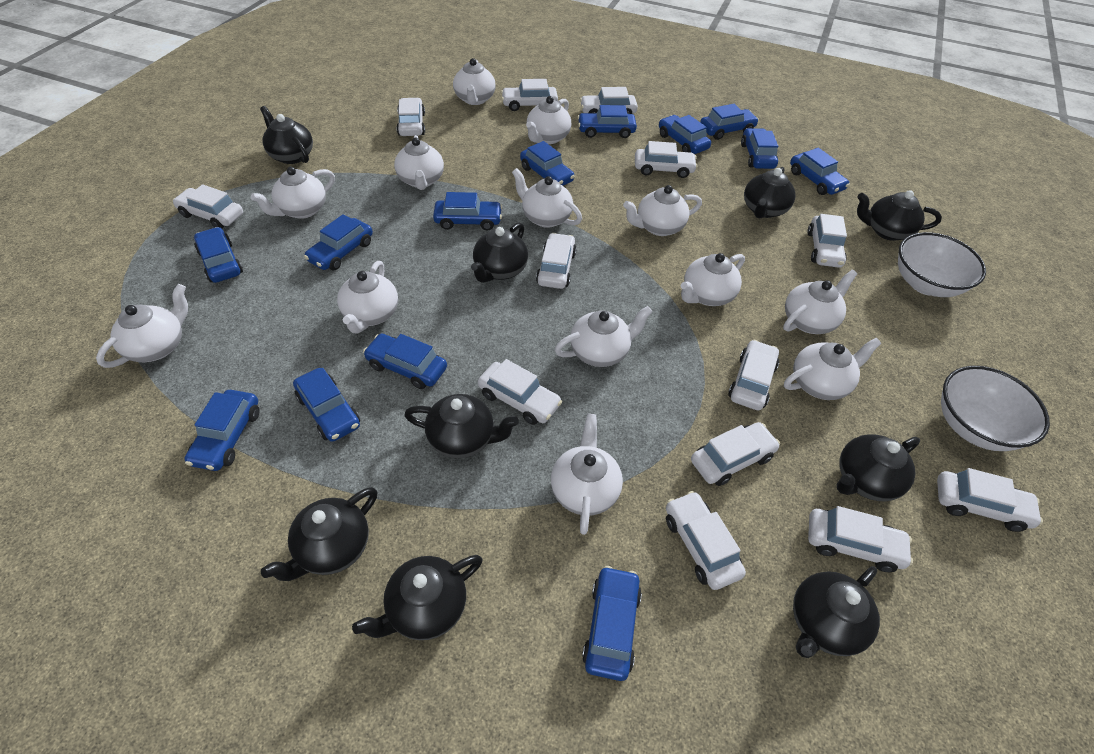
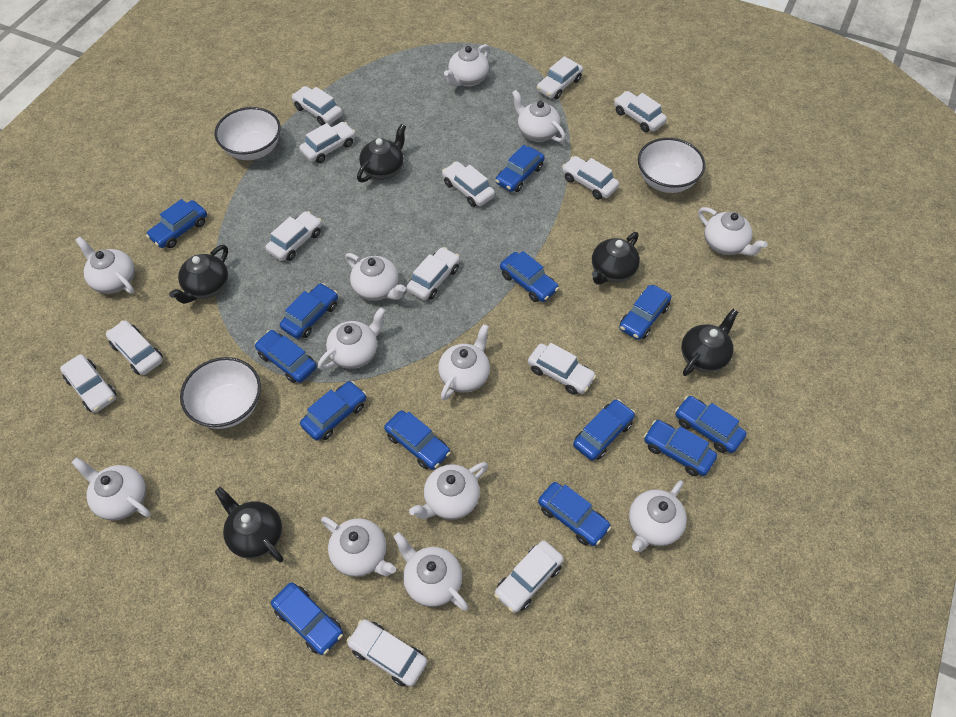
black teapot: [260,106,313,164] [261,487,377,581] [352,555,482,640] [404,394,519,458] [471,223,528,283] [744,167,796,219] [793,566,880,658] [837,434,920,501] [857,190,942,241] = 9 -> [169,245,228,304] [215,487,283,562] [357,124,406,182] [592,232,640,284] [681,309,738,376] = 5
white bowl: [898,232,986,297] [941,366,1050,451] = 2 -> [180,357,261,429] [215,107,281,160] [638,138,705,193] = 3
white teapot: [96,284,188,368] [251,167,335,219] [337,261,398,334] [394,135,444,190] [453,58,496,105] [512,168,582,228] [526,96,571,144] [551,414,623,535] [555,306,652,367] [623,185,702,236] [681,253,745,306] [783,270,857,334] [784,338,882,400] = 13 -> [71,457,151,520] [75,237,135,294] [318,307,386,370] [321,516,396,577] [345,253,406,301] [394,532,468,611] [409,462,488,520] [438,324,490,400] [444,44,490,86] [512,90,566,142] [629,480,687,552] [698,207,767,256] = 12

